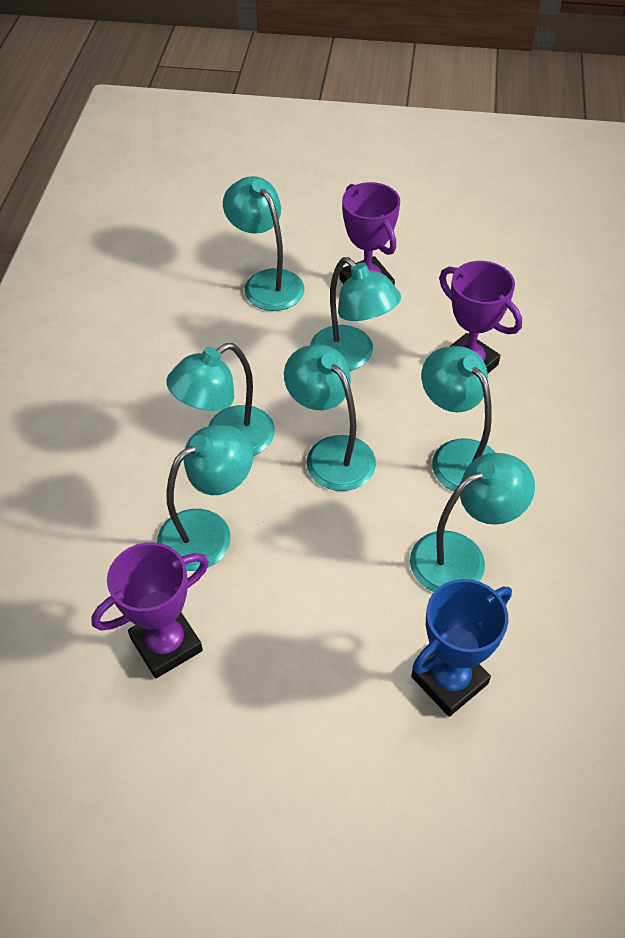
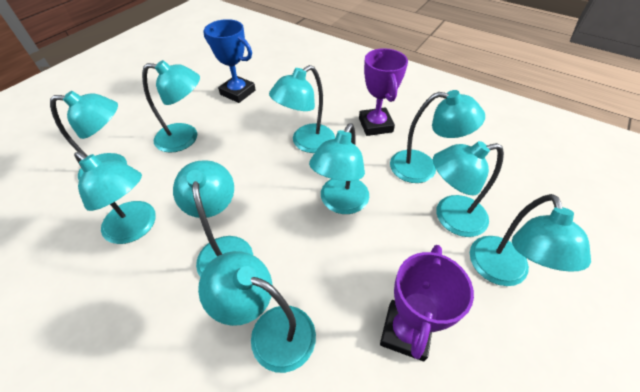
purple trophy: [91,542,209,678] [339,182,400,286] [439,261,522,373] = 3 -> [359,48,408,136] [380,245,474,361] = 2
turquoise lamp: [157,425,253,571] [166,343,275,456] [223,176,305,311] [284,345,376,491] [310,257,401,371] [410,453,535,592] [421,346,496,492] = 7 -> [50,91,127,180] [74,152,156,244] [142,60,200,153] [173,160,253,277] [198,251,316,373] [269,65,335,153] [309,123,369,214] [390,90,485,183] [433,141,504,237] [470,194,591,286] = 10

